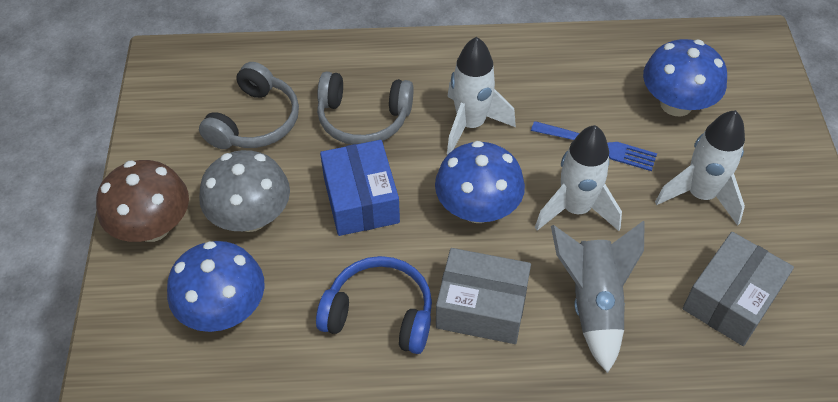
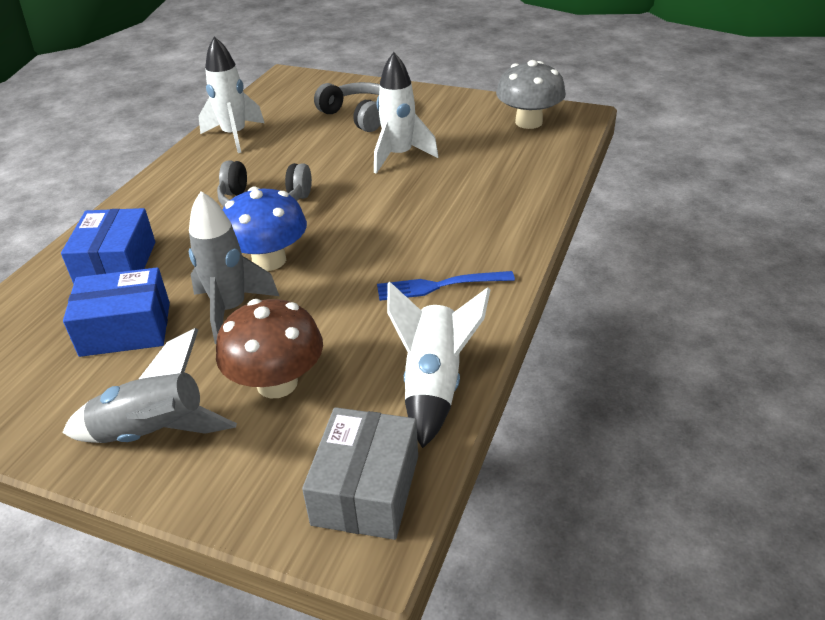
blue box: [320,140,400,236] = 1 -> [61,208,155,284] [63,267,170,357] = 2
blue headphones: [316,256,432,354] = 1 -> none = 0
blue mushroom: [167,241,264,332] [435,141,525,223] [643,39,727,116] = 3 -> [223,187,307,271] = 1
grey box: [436,248,531,344] [683,232,794,346] = 2 -> [302,407,418,540] = 1
grey rocket: [551,221,645,373] = 1 -> [62,328,237,443] [189,191,279,344] = 2

